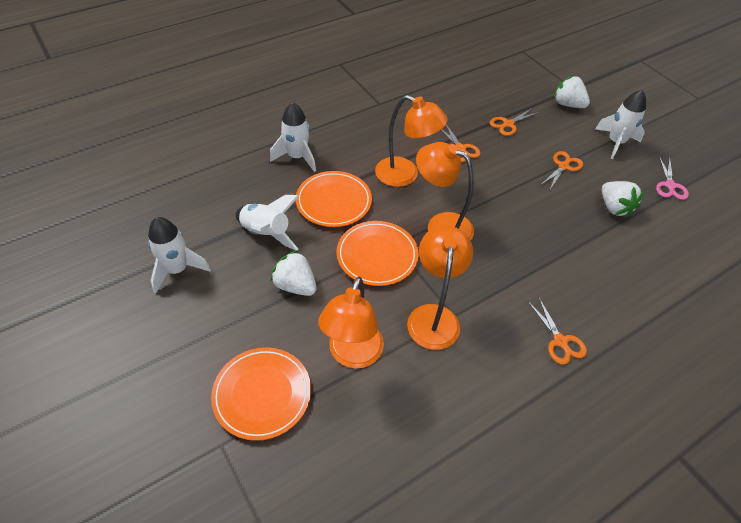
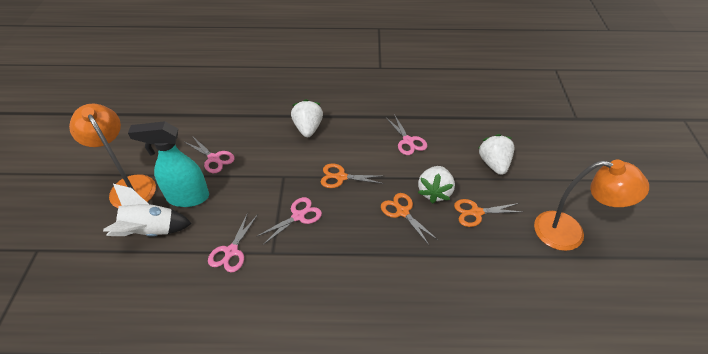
orange lamp: [318,277,384,368] [375,95,448,187] [407,225,473,350] [416,142,474,241] = 4 -> [69,103,156,208] [534,160,649,251] = 2
orange plate: [211,347,311,441] [296,171,372,227] [337,221,419,286] = 3 -> none = 0
orange scissors: [441,125,480,162] [490,108,540,136] [527,298,587,365] [541,151,583,190] = 4 -> [321,164,384,188] [381,193,438,246] [454,199,523,227] = 3
pink scissors: [656,156,689,200] = 1 -> [185,136,235,173] [208,212,258,272] [256,197,322,245] [386,114,427,155] = 4
turquoise spray bottle: none = 0 -> [128,121,209,207] = 1
white rocket: [148,217,211,294] [236,195,299,251] [270,102,316,172] [595,90,646,159] = 4 -> [103,184,192,237] = 1

